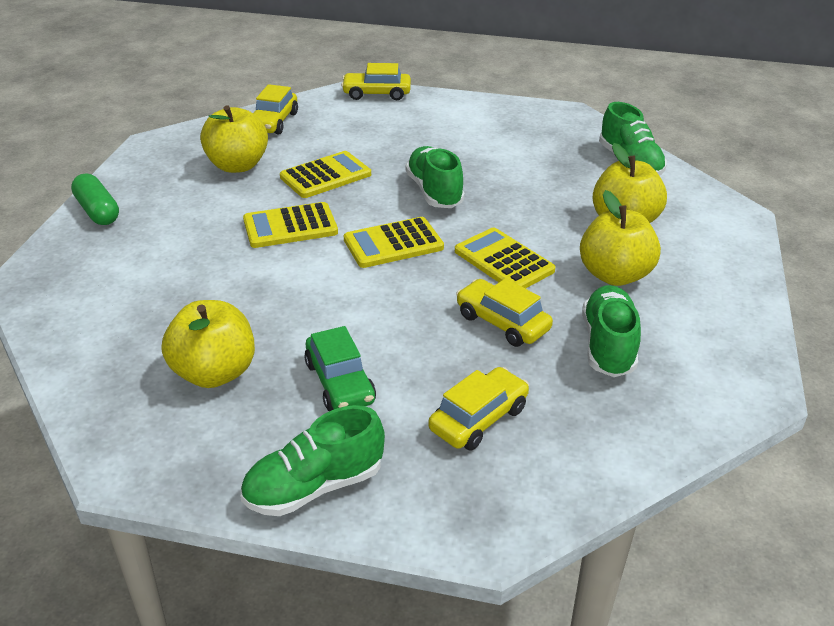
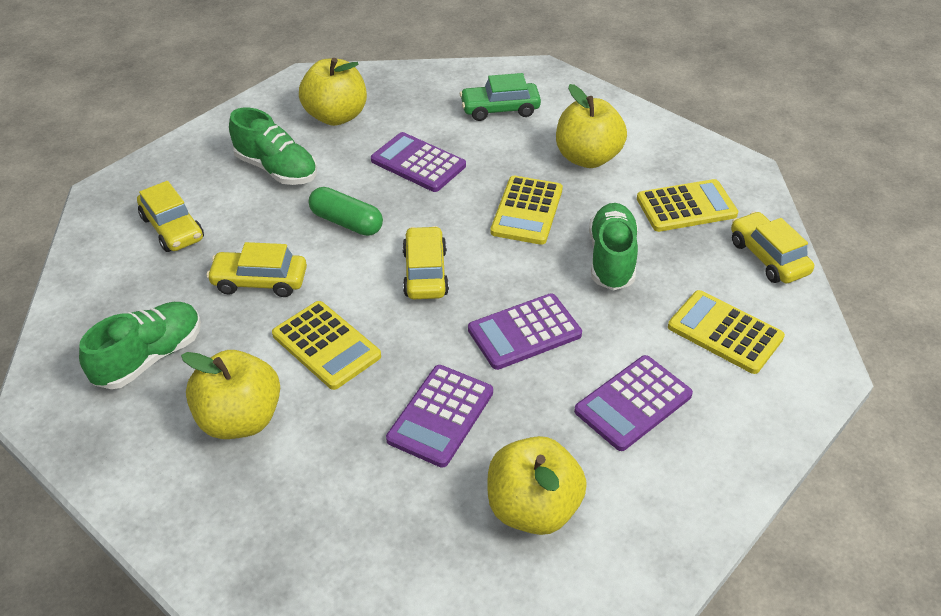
green shoe: [240,405,385,516] [405,146,465,208] [582,285,641,377] [599,102,667,176] = 4 -> [79,302,201,389] [229,107,317,185] [589,203,638,291] = 3
purple calculator: none = 0 -> [371,132,466,192] [386,365,493,468] [468,293,582,370] [574,355,693,451] = 4

